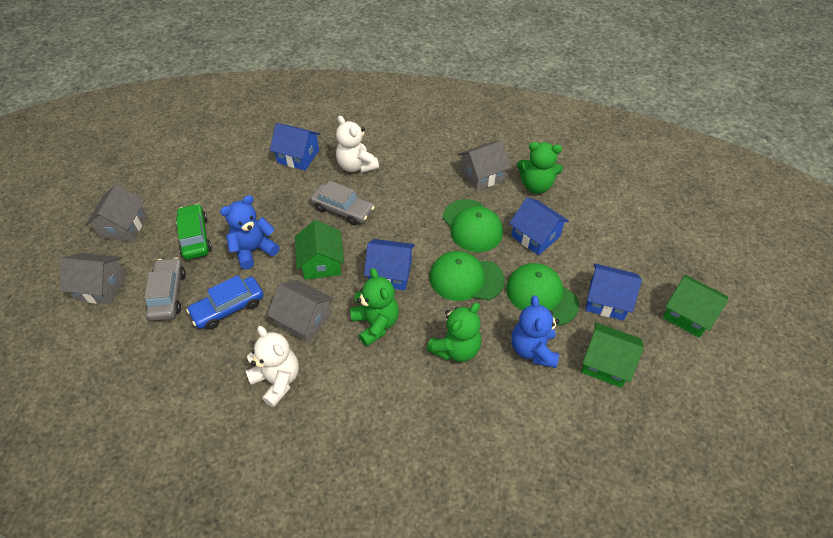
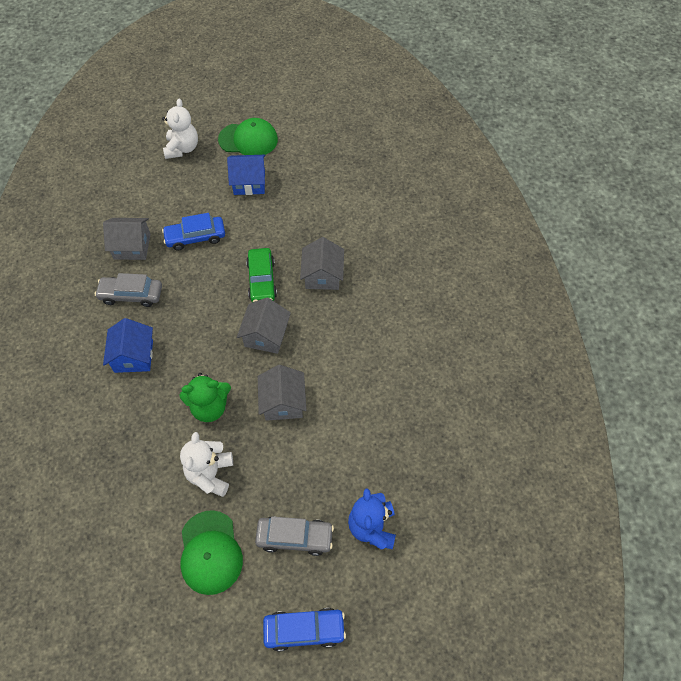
blue car: [186,275,264,330] = 1 -> [162,213,225,251] [263,608,346,651] = 2
blue house: [270,123,321,170] [364,239,415,290] [509,198,569,255] [585,263,642,321] = 4 -> [103,318,153,373] [227,155,265,195] = 2
blue teddy bear: [220,195,279,269] [511,295,559,368] = 2 -> [348,489,396,550] = 1
green cap: [430,251,505,301] [443,199,503,252] [506,263,579,326] = 3 -> [180,510,243,595] [218,118,278,155] = 2
green house: [295,220,344,280] [581,323,644,388] [663,275,728,338] = 3 -> none = 0
green teddy bear: [350,268,399,347] [427,303,481,362] [517,142,563,194] = 3 -> [179,373,231,422] = 1

